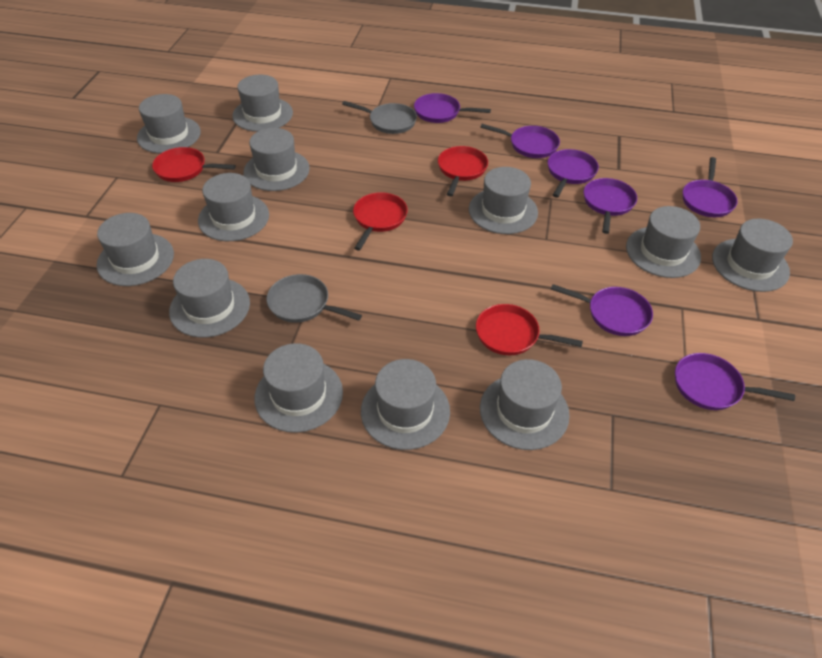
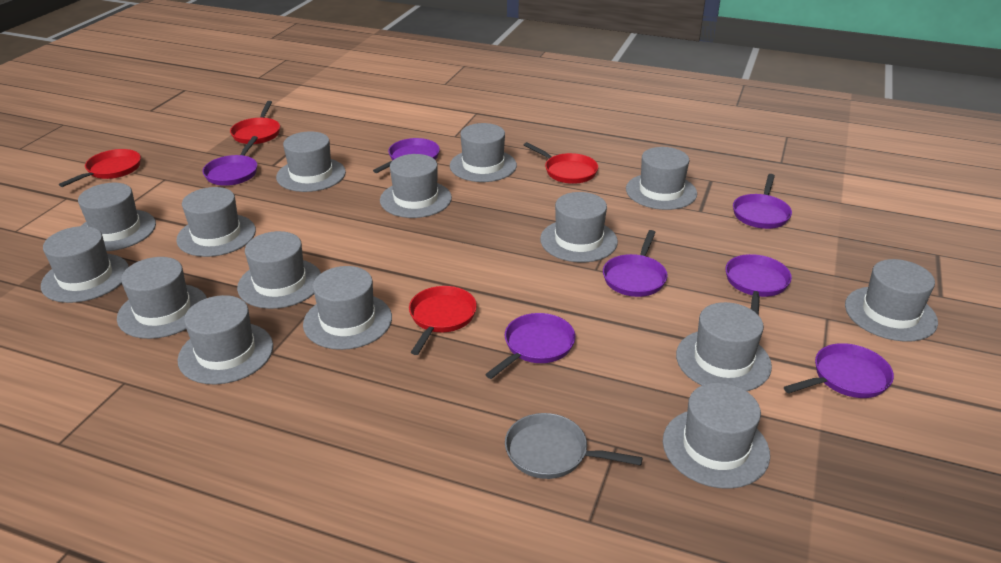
grey hat: [96,213,174,286] [137,94,201,153] [169,259,250,338] [198,173,269,241] [232,75,293,132] [244,128,310,191] [254,343,343,433] [361,359,450,450] [469,167,538,234] [480,359,570,450] [626,206,701,278] [712,219,793,292] = 12 -> [41,226,129,303] [78,183,156,251] [117,257,207,339] [176,187,256,257] [178,295,273,384] [237,231,321,309] [276,131,346,192] [303,266,392,350] [380,154,452,218] [450,123,517,182] [540,192,618,262] [626,147,697,210] [663,383,770,489] [676,302,772,391] [845,259,938,342] = 15
grey pan: [267,274,362,323] [342,101,417,134] = 2 -> [505,413,643,479] = 1

